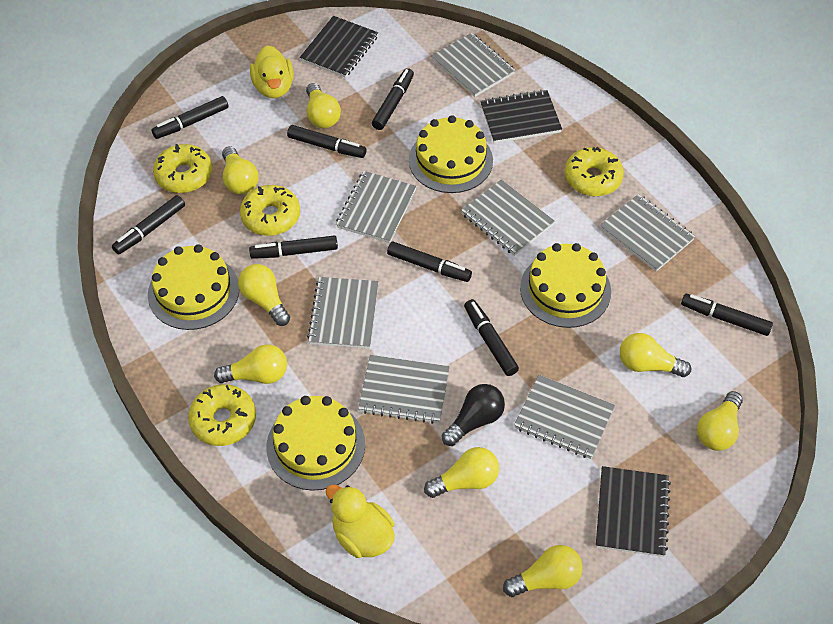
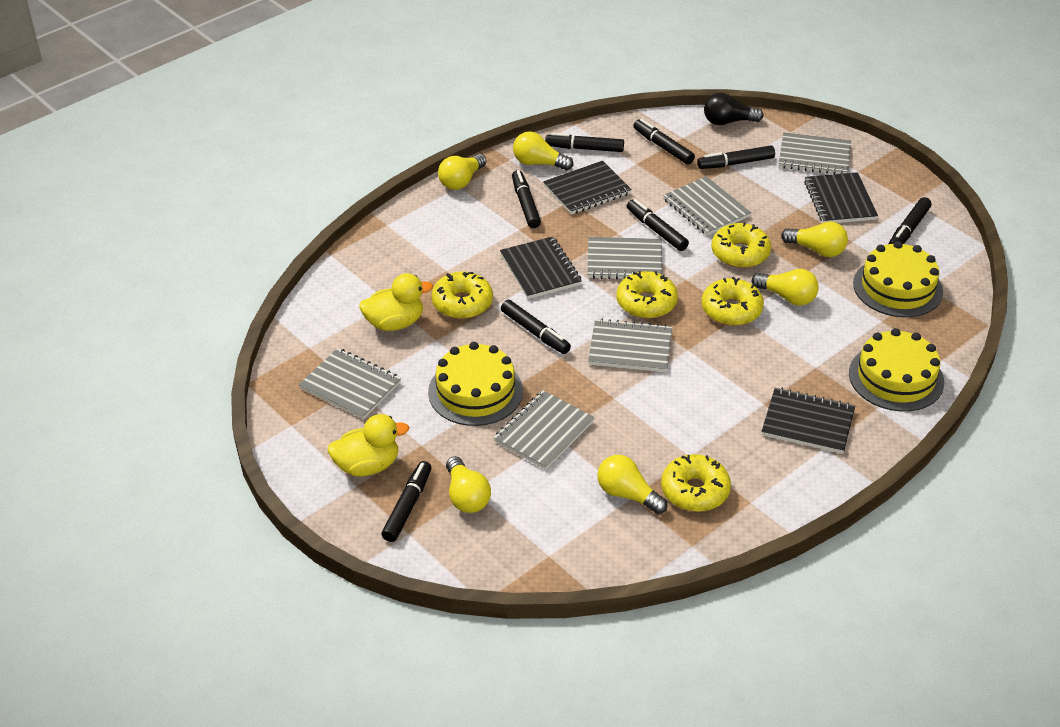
black notebook: [300,16,378,78] [480,89,562,143] [596,466,671,557] = 3 -> [500,236,582,299] [543,161,631,215] [762,388,855,454] [804,172,878,223] = 4
grey notebook: [307,277,379,349] [336,171,417,243] [358,355,450,424] [432,33,515,97] [461,180,555,256] [514,375,615,459] [600,194,695,272] = 7 -> [299,348,401,419] [494,390,595,470] [587,237,662,279] [588,319,672,372] [663,176,751,236] [779,132,851,174] = 6
yellow cake: [148,244,239,330] [266,396,365,491] [409,115,493,193] [520,243,611,328] = 4 -> [428,342,523,426] [849,328,944,412] [853,241,943,317] = 3
yellow donut: [153,144,212,193] [188,384,256,446] [240,185,300,236] [565,147,624,196] = 4 -> [432,272,493,319] [616,271,678,319] [661,454,731,512] [702,277,764,326] [712,222,771,268] = 5
yellow light bulb: [214,344,287,384] [222,146,259,194] [238,264,290,326] [306,83,341,128] [424,447,499,498] [503,545,583,597] [620,333,691,377] [697,391,743,451] = 8 -> [438,154,487,190] [446,456,491,513] [513,131,573,170] [597,455,667,514] [752,269,819,306] [781,221,848,257] = 6

